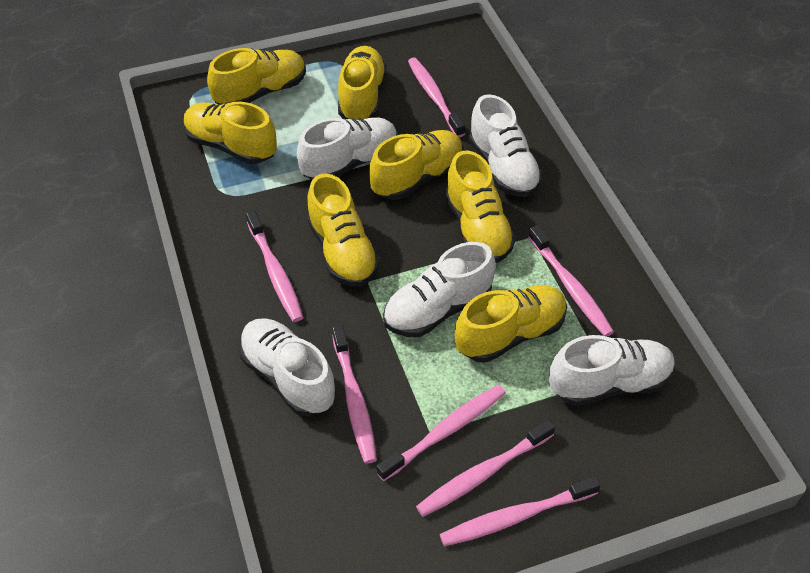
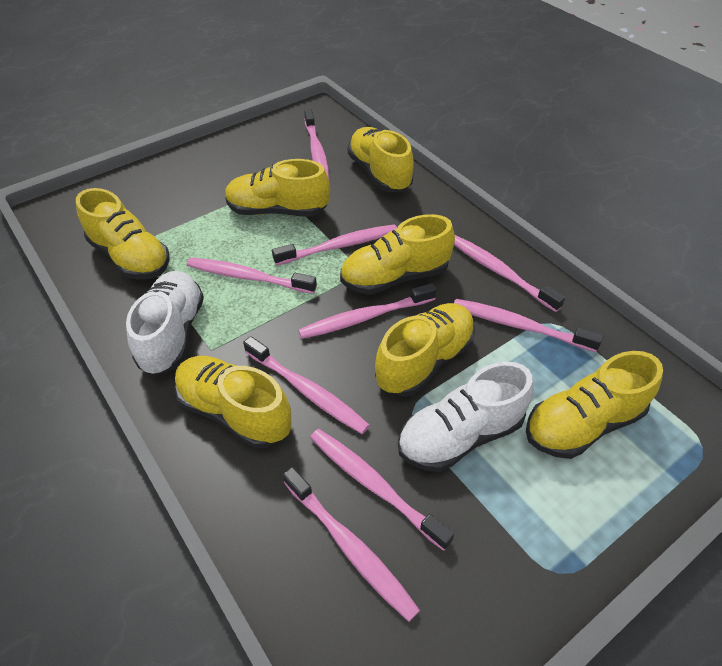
pink toothbrush: [246,211,303,322] [332,325,377,464] [376,385,506,481] [408,58,465,138] [416,419,555,517] [440,476,600,547] [528,225,614,337] = 7 -> [187,258,317,294] [243,336,370,434] [272,224,397,265] [283,467,420,622] [298,283,436,339] [304,109,329,179] [310,429,454,551] [454,235,565,312] [454,299,603,352] = 9
white shoe: [239,318,336,416] [297,117,397,180] [383,242,495,337] [469,94,543,197] [549,335,675,406] = 5 -> [126,271,204,375] [398,362,534,472] = 2

